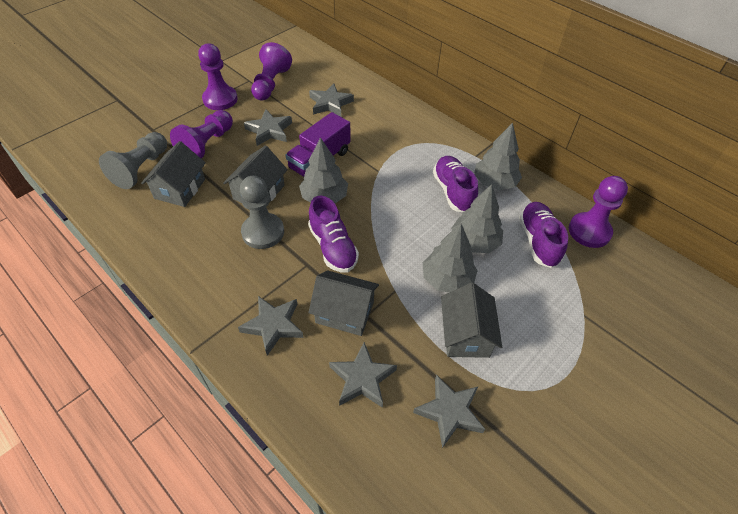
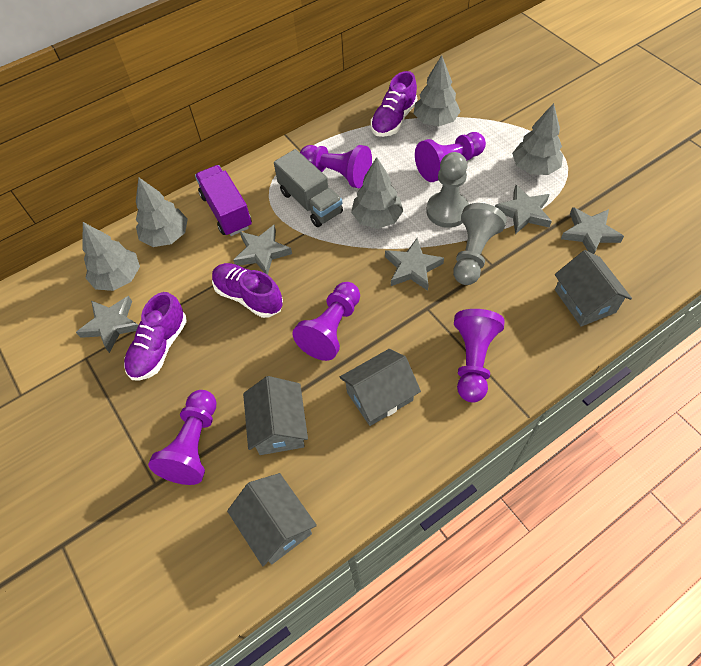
grey tree: [299,137,348,203] [423,224,478,293] [451,184,503,253] [474,123,522,190] = 4 -> [82,222,140,291] [136,177,188,247] [351,157,403,229] [413,55,461,126] [512,103,563,175] = 5
grey truck: none = 0 -> [274,149,343,227] = 1
purple pawn: [170,110,233,159] [198,43,238,110] [251,42,292,101] [569,176,628,248] = 4 -> [148,390,216,485] [292,282,360,361] [300,145,372,188] [415,132,486,182] [454,309,505,402] = 5

